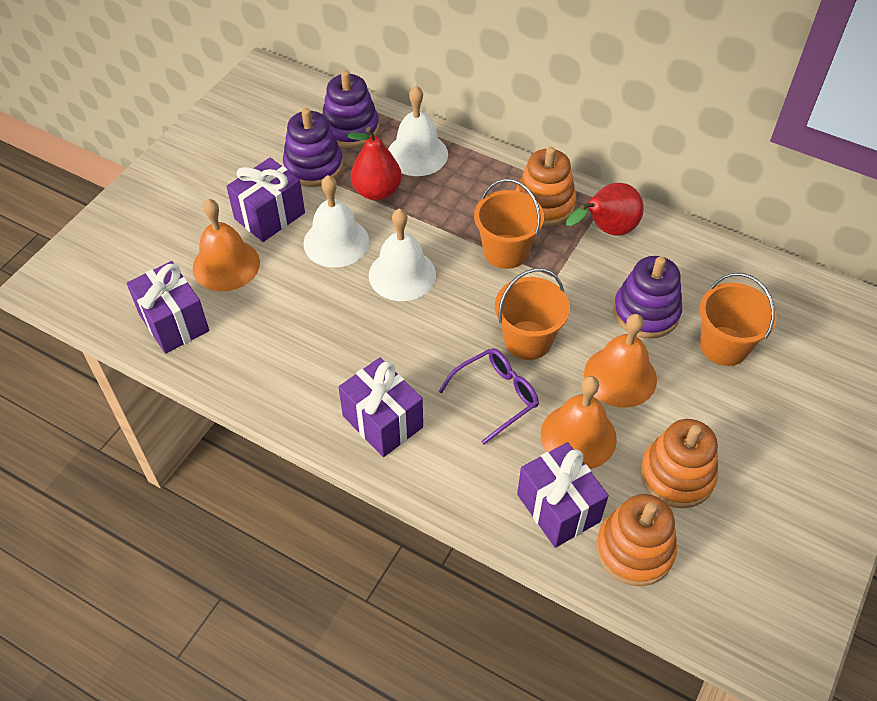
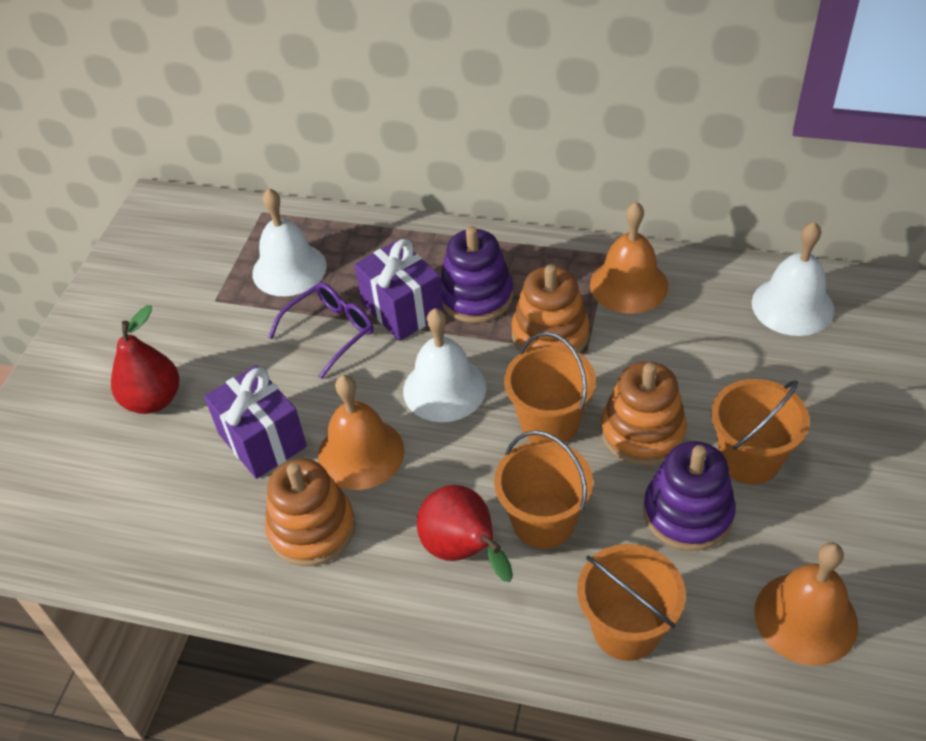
orange bucket: [474,179,544,269] [495,268,570,360] [700,273,777,366] = 3 -> [494,430,593,549] [504,332,596,443] [577,544,686,661] [711,379,810,484] = 4
purple gift: [127,261,209,353] [226,158,305,242] [338,358,423,457] [517,442,609,548] = 4 -> [204,365,307,479] [355,239,444,341] = 2
purple stacking toy: [283,108,343,187] [323,70,379,148] [613,256,682,339] = 3 -> [440,226,513,323] [643,441,736,551] = 2

